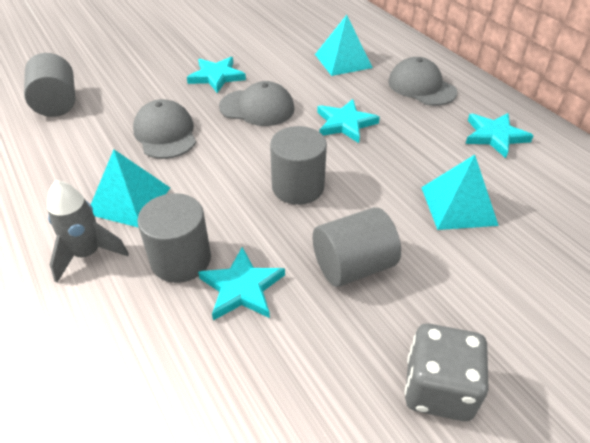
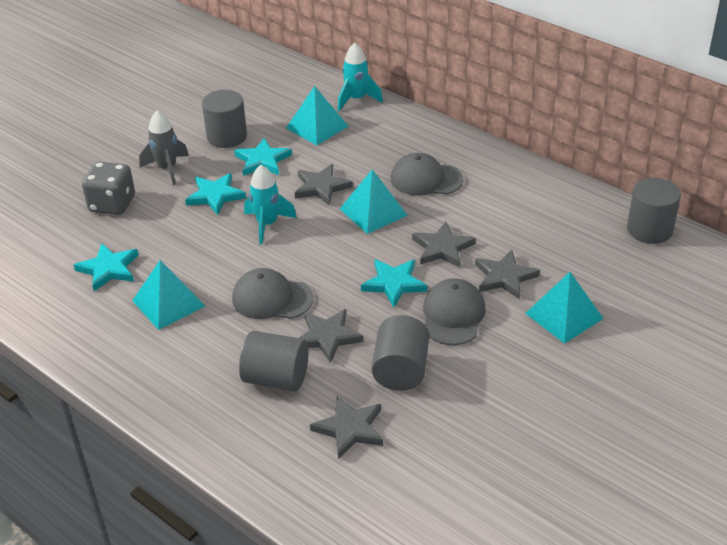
grey star: none = 0 -> [295,164,353,206] [299,309,363,363] [310,396,383,459] [412,222,476,267] [475,250,540,299] = 5
turquoise pyramid: [91,150,170,228] [315,15,373,76] [421,155,499,230] = 3 -> [132,260,205,330] [286,86,348,145] [340,169,408,234] [525,272,604,344] = 4
turquoise rocket: none = 0 -> [244,165,297,245] [338,43,383,111] = 2

